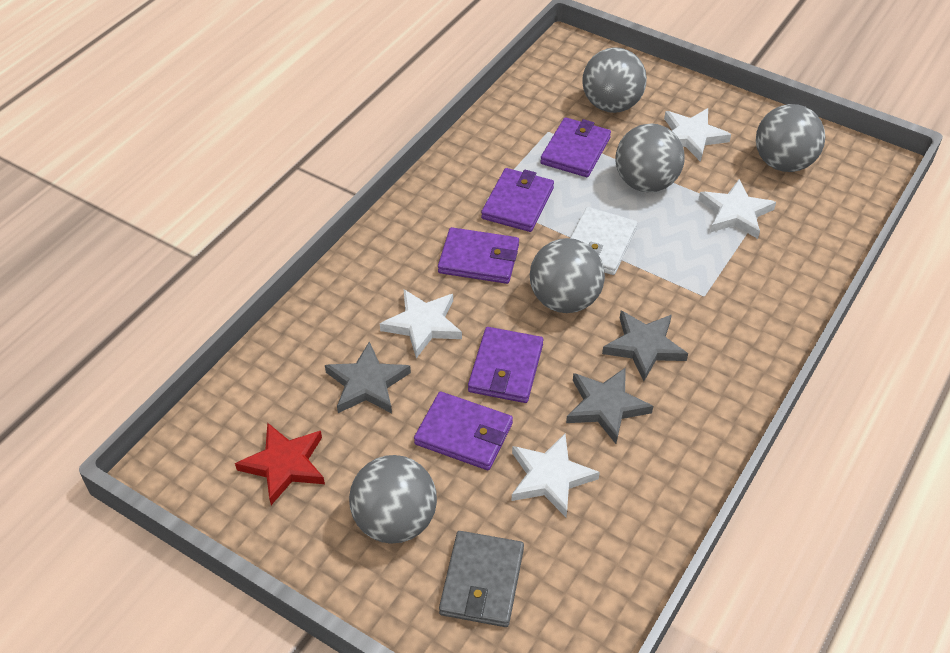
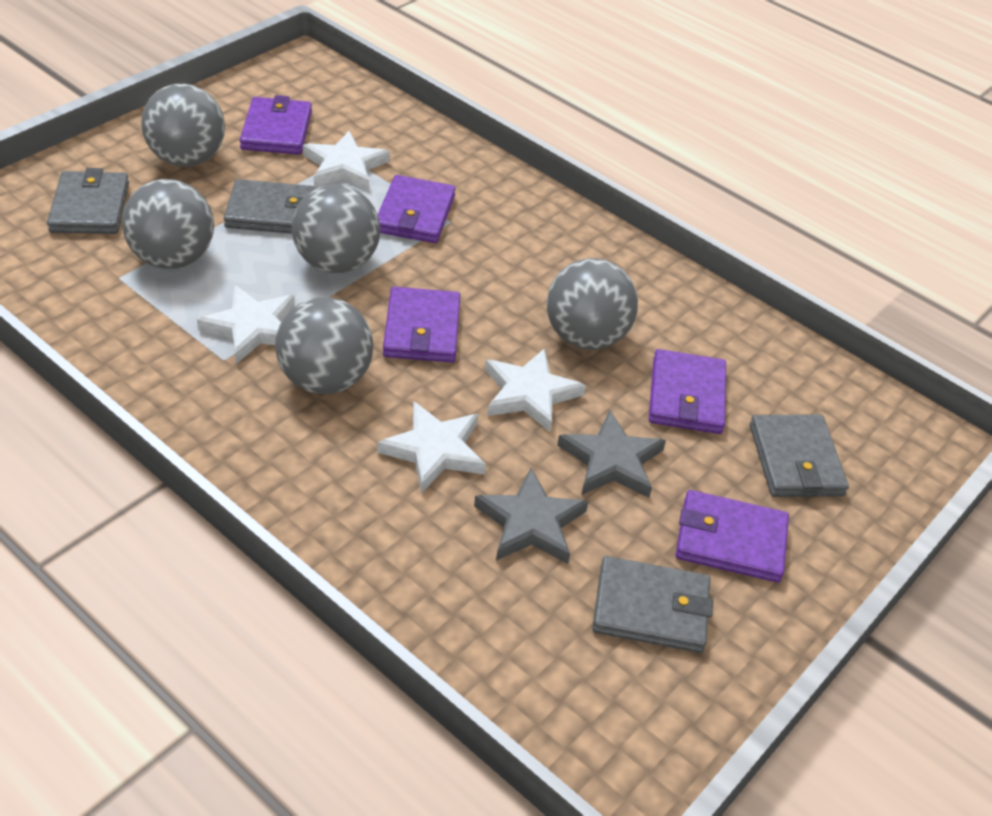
grey star: [325,341,411,413] [566,367,653,444] [602,311,688,381] = 3 -> [474,468,589,564] [557,410,666,498] = 2
grey wallet: [439,531,524,627] = 1 -> [47,168,129,234] [224,179,318,234] [592,556,713,653] [750,415,849,497] = 4
red star: [235,422,325,505] = 1 -> none = 0
white wallet: [570,207,637,275] = 1 -> none = 0

